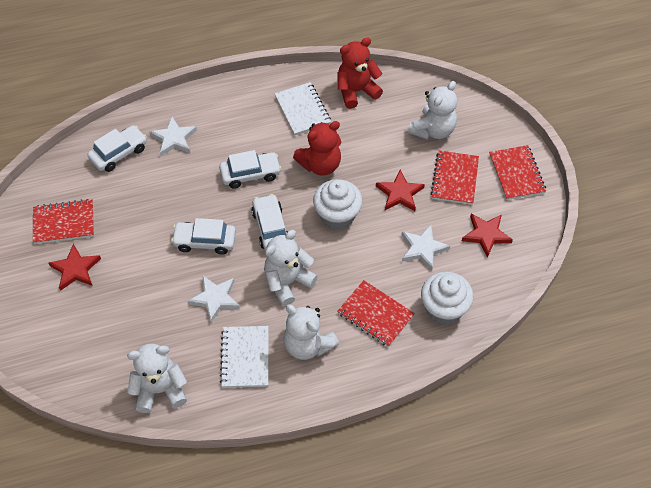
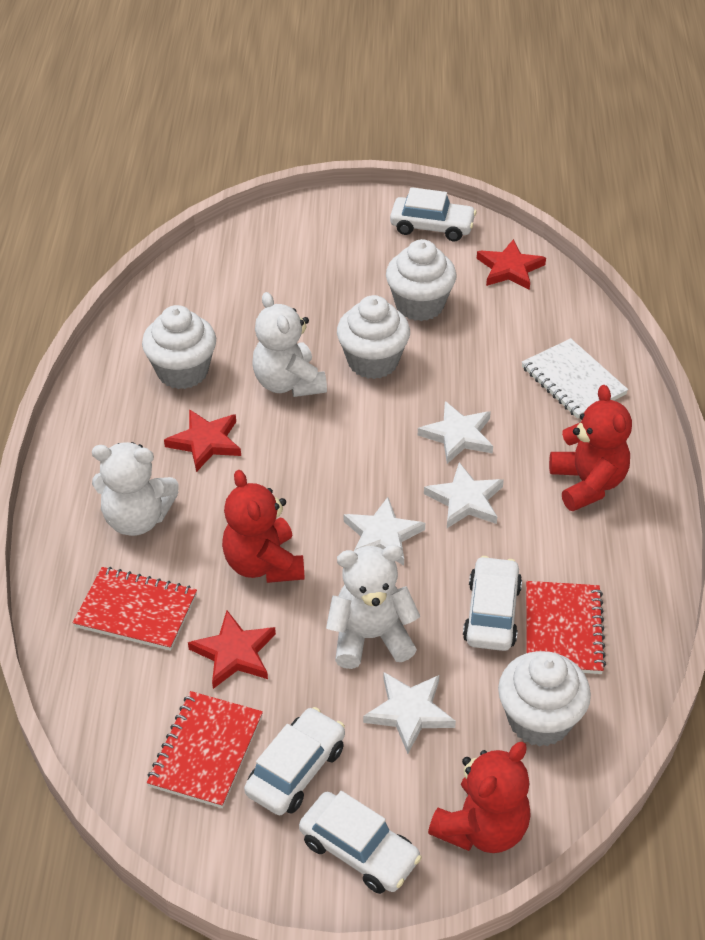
red notebook: [33,199,94,244] [337,280,415,347] [431,150,479,205] [489,145,546,200] = 4 -> [73,567,197,651] [147,691,263,808] [526,581,606,674] = 3
red teddy bear: [293,121,341,176] [337,37,383,109] = 2 -> [222,470,305,583] [428,742,531,853] [549,385,632,511] = 3
white cupcake: [313,179,363,230] [421,272,473,325] = 2 -> [142,305,216,389] [337,295,410,379] [386,239,457,321] [498,651,591,747] = 4
white notebook: [220,326,268,388] [274,82,331,136] = 2 -> [522,338,628,419] = 1
white star: [150,117,197,156] [188,275,240,323] [402,225,450,270] = 3 -> [344,497,425,566] [363,672,456,754] [418,401,493,464] [424,462,504,528] = 4
white teddy bear: [127,344,187,413] [264,230,318,306] [283,304,339,360] [408,81,457,140] = 4 -> [92,442,179,536] [252,292,327,397] [326,545,420,669] = 3

